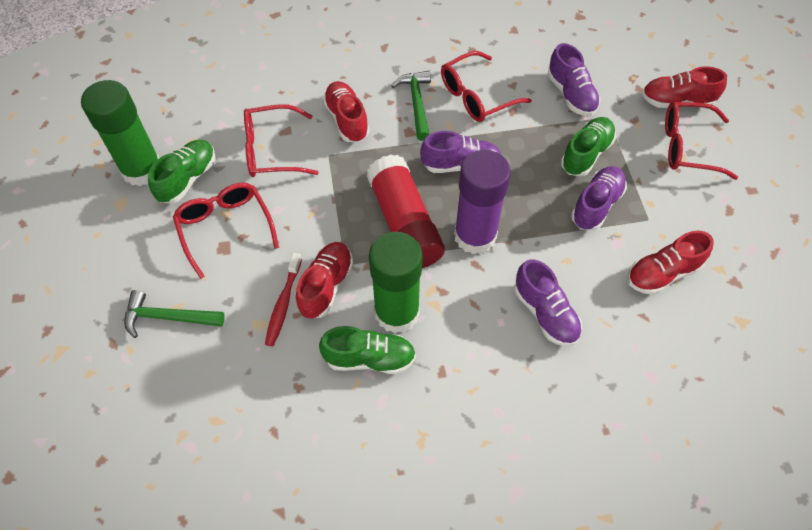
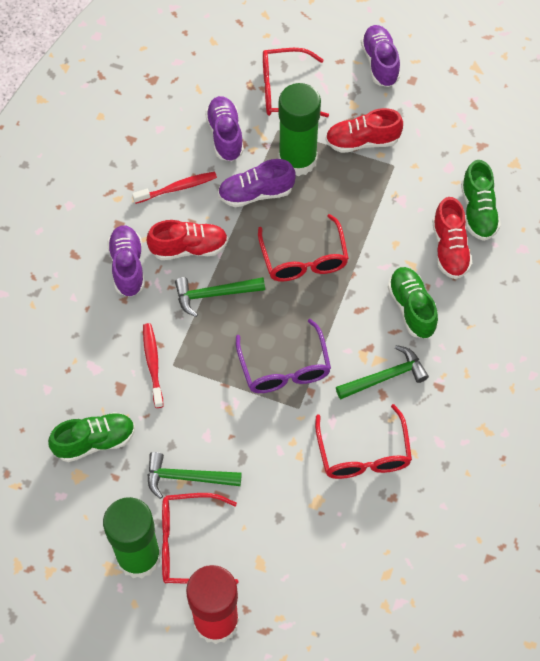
green hammer: [124,290,225,338] [392,71,431,141] = 2 -> [147,452,242,499] [175,277,265,317] [336,345,429,400] = 3
purple glasses: none = 0 -> [236,319,331,393] = 1
purple glue stick: [454,150,511,254] = 1 -> none = 0
red shoe: [296,242,353,319] [323,81,369,142] [627,231,714,295] [642,66,727,108] = 4 -> [147,220,228,260] [325,108,403,153] [432,197,472,279] = 3
red toothbrush: [265,253,302,346] = 1 -> [132,172,217,204] [143,323,164,408] = 2

